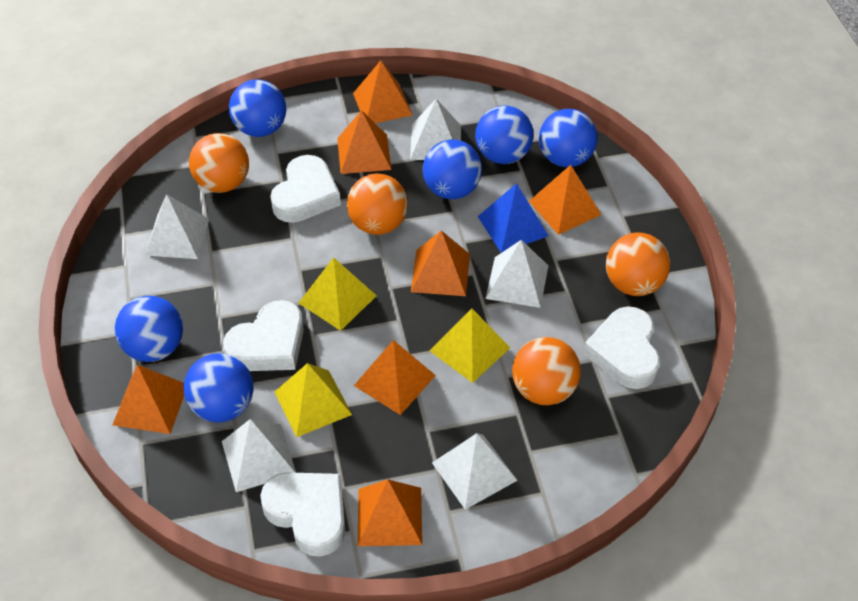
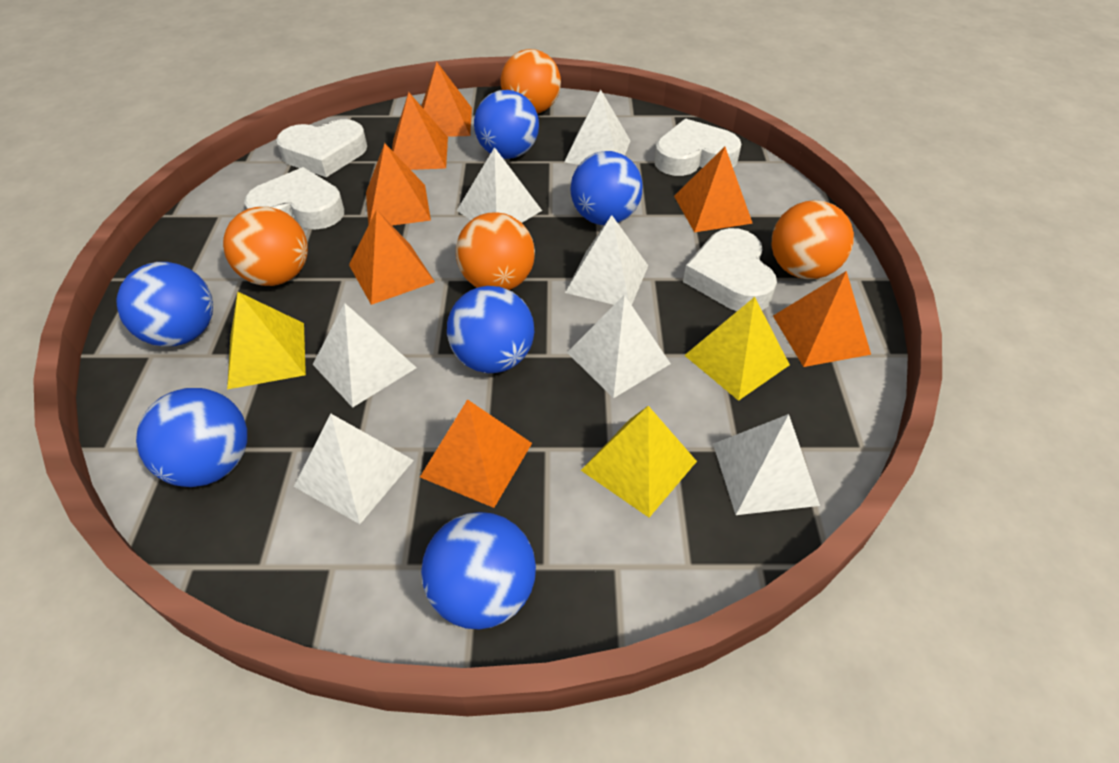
blue pyramid: [478,183,549,253] = 1 -> none = 0
white pyramid: [145,194,209,259] [222,419,296,492] [410,99,461,160] [432,433,518,510] [485,240,548,308] = 5 -> [294,414,414,524] [313,303,417,408] [457,147,542,223] [564,90,631,165] [565,215,648,305] [567,295,671,398] [713,414,820,515] = 7

